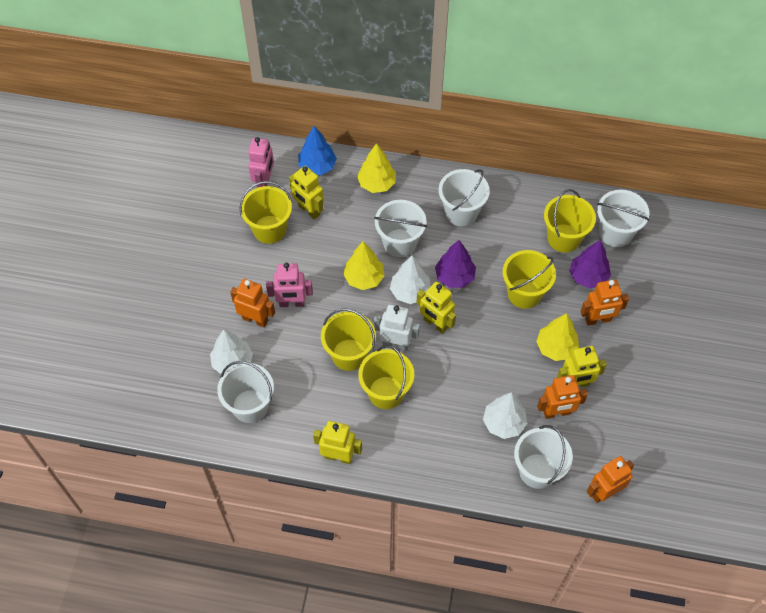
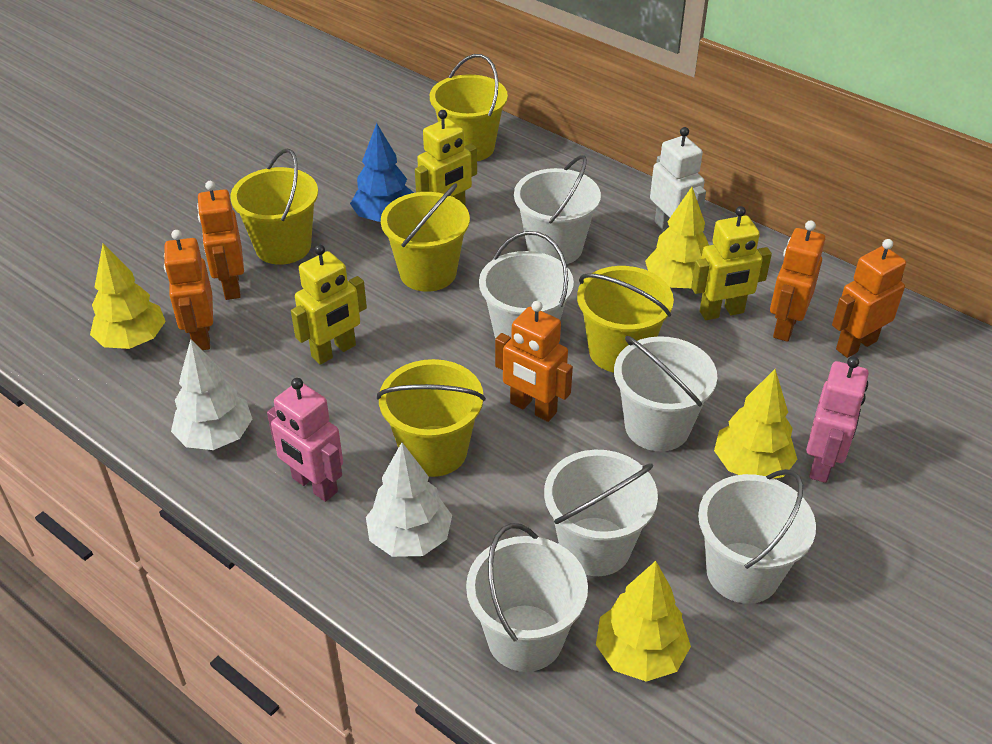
orange robot: [230,279,275,328] [537,375,588,419] [581,280,629,326] [587,456,634,503] = 4 -> [164,230,213,350] [197,181,244,300] [495,301,573,422] [770,220,825,342] [832,239,906,358] = 5
purple tree: [435,240,476,288] [570,240,611,289] = 2 -> none = 0
white bucket: [217,361,274,423] [374,200,427,257] [438,169,490,226] [514,425,573,489] [597,190,649,247] = 5 -> [466,523,588,672] [479,231,574,339] [514,155,601,264] [544,450,658,576] [614,336,717,451] [698,469,816,604] = 6
white tree: [210,329,253,374] [390,256,431,304] [483,392,527,439] = 3 -> [171,339,252,450] [366,442,452,557] = 2
yellow robot: [289,166,324,220] [313,421,362,464] [417,282,456,334] [557,346,607,387] = 4 -> [291,245,367,365] [415,110,477,206] [691,206,772,320] = 3
yellow tree: [343,241,384,290] [357,143,396,193] [536,313,579,361] = 3 -> [90,244,166,349] [596,561,691,682] [645,187,709,288] [714,369,798,479] = 4

